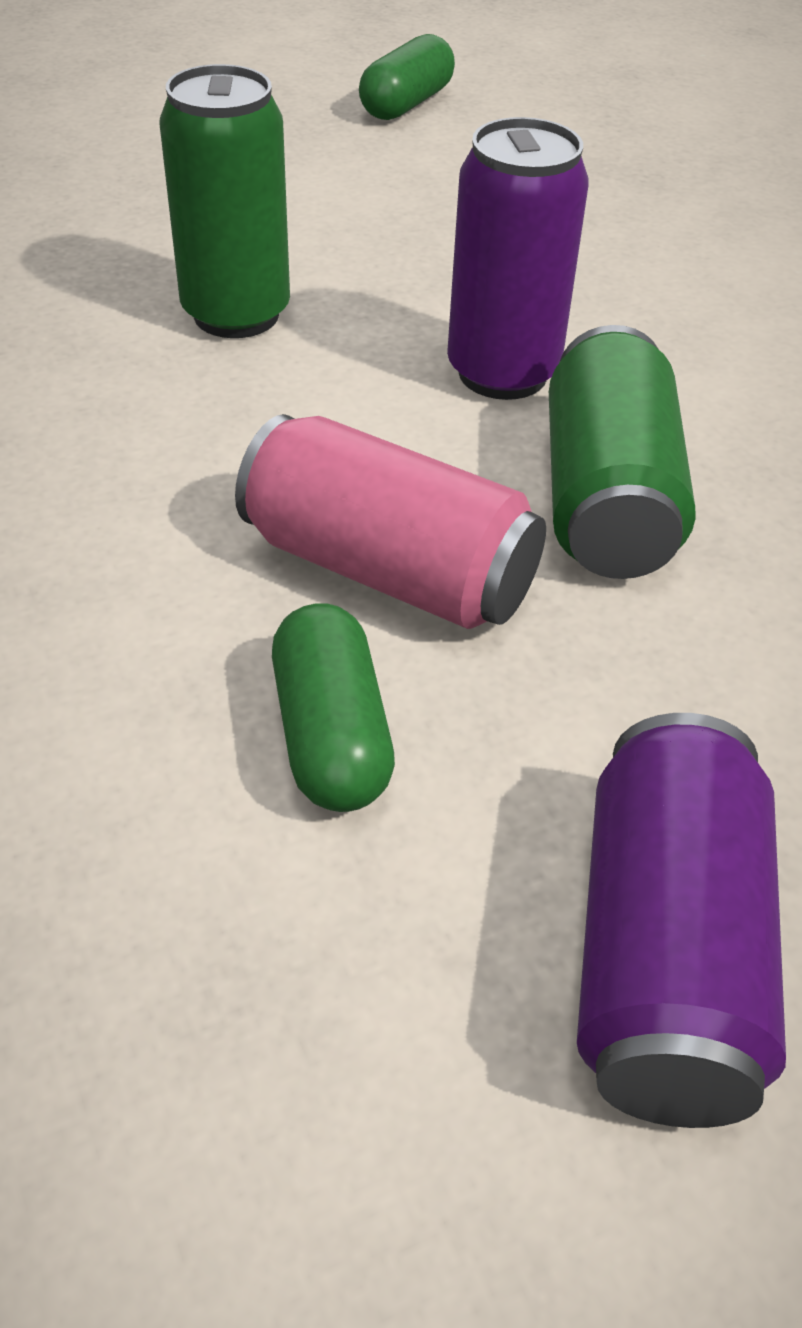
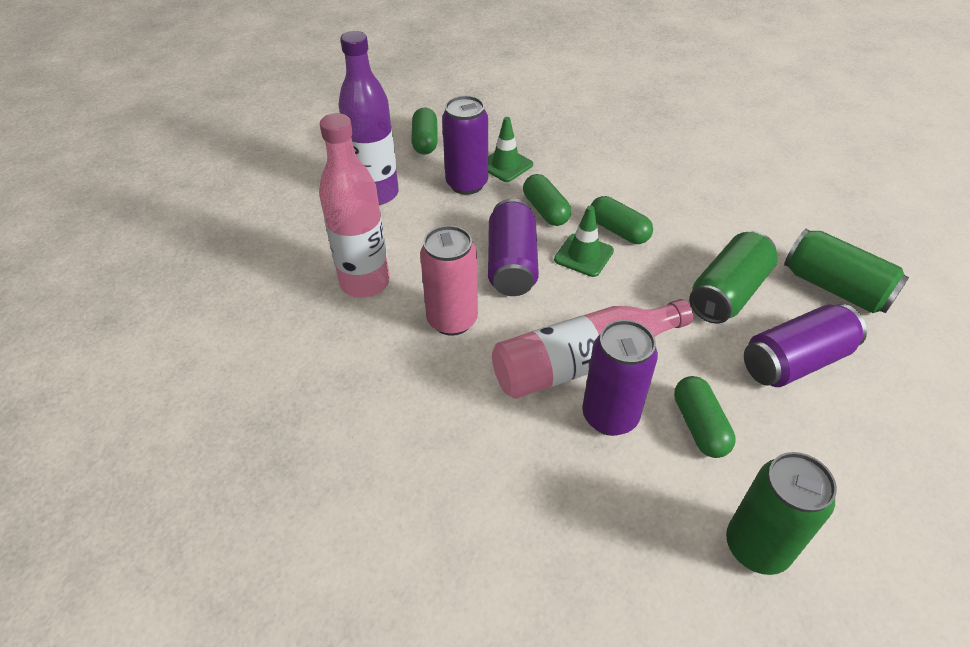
green can: [160,64,290,338] [549,325,696,579] = 2 -> [689,232,778,324] [726,452,837,575] [784,229,909,313] = 3
green capsule: [272,604,395,812] [359,34,455,120] = 2 -> [411,108,437,155] [523,174,571,226] [591,196,653,244] [674,376,736,458] = 4
green traffic cone: none = 0 -> [488,117,533,182] [554,206,614,277] = 2
pink bottle: none = 0 -> [319,113,390,298] [492,299,693,399] = 2
purple bottle: none = 0 -> [338,31,399,205] = 1
purple can: [447,117,589,400] [577,713,786,1128] = 2 -> [442,96,488,195] [488,199,539,296] [582,320,658,436] [744,304,867,387] = 4

